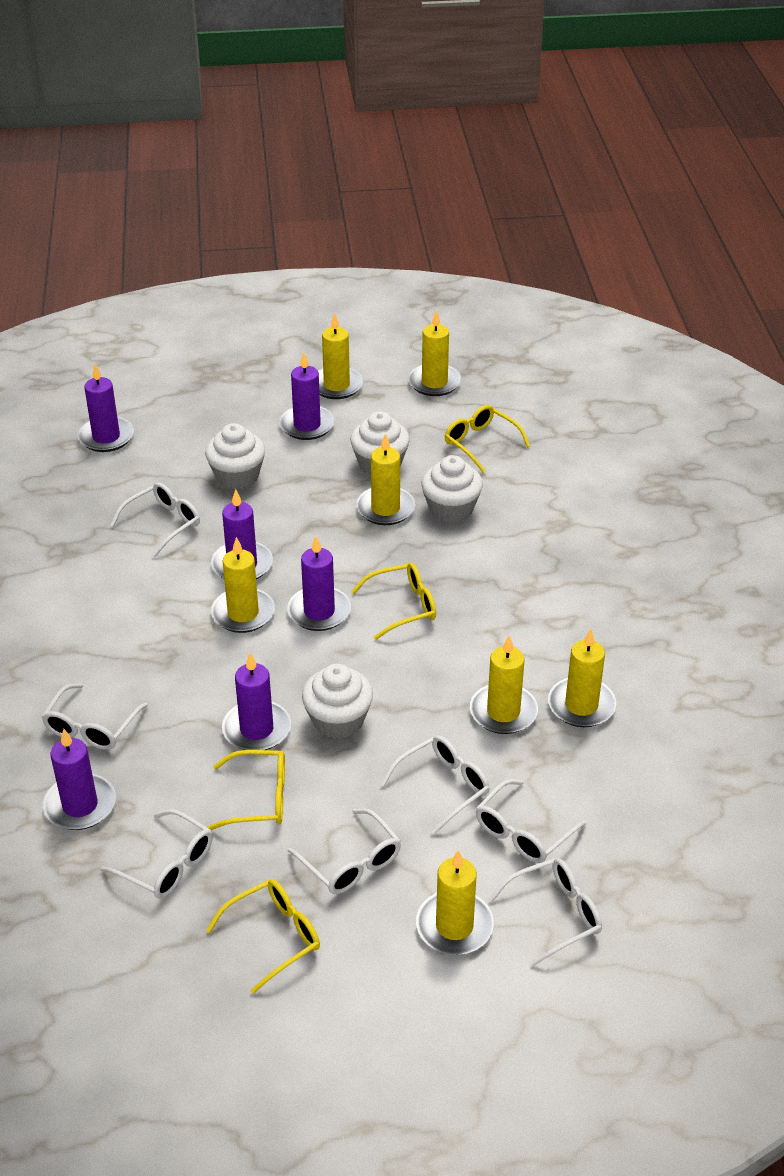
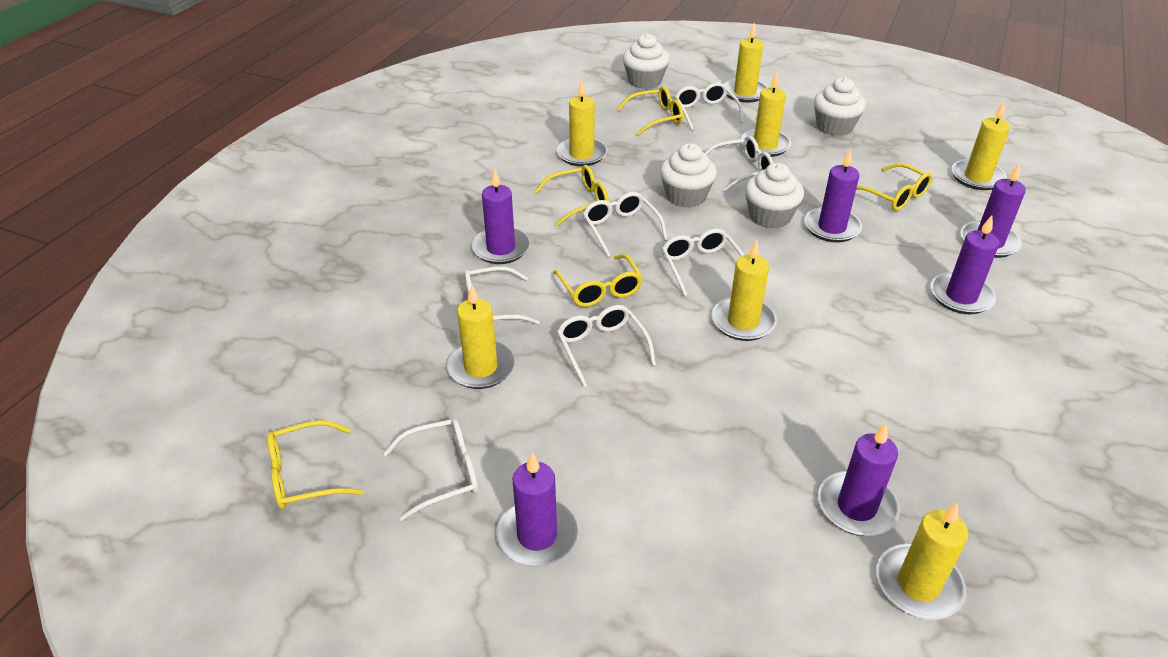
yellow glasses: [206,879,320,994] [207,750,285,830] [351,563,436,640] [445,405,530,473] = 4 -> [267,420,364,509] [534,165,609,226] [553,254,643,307] [617,86,683,136] [856,163,932,211] = 5

